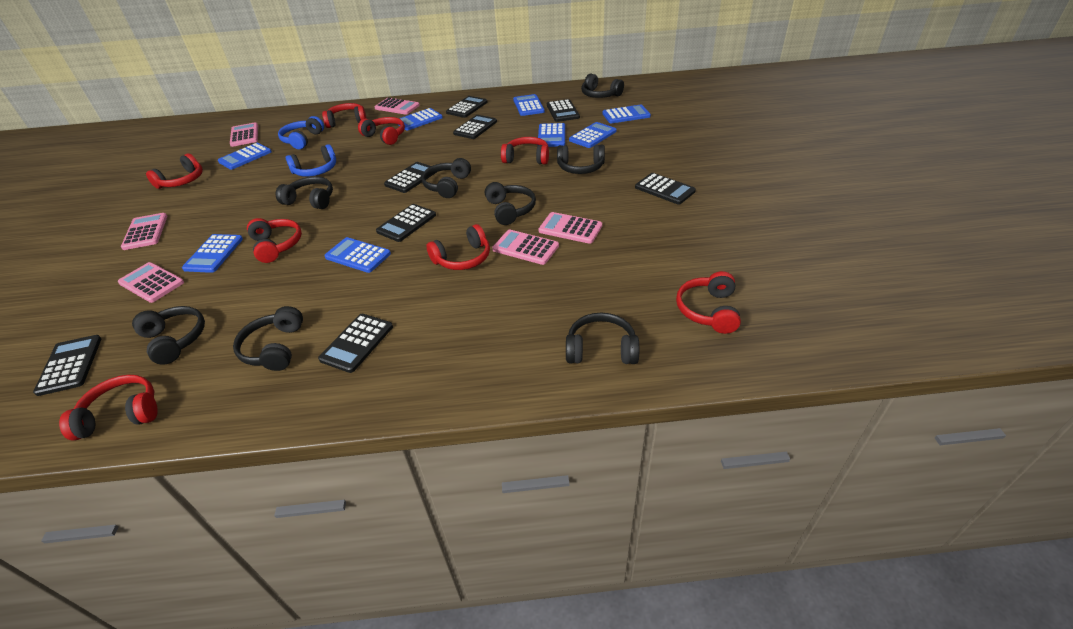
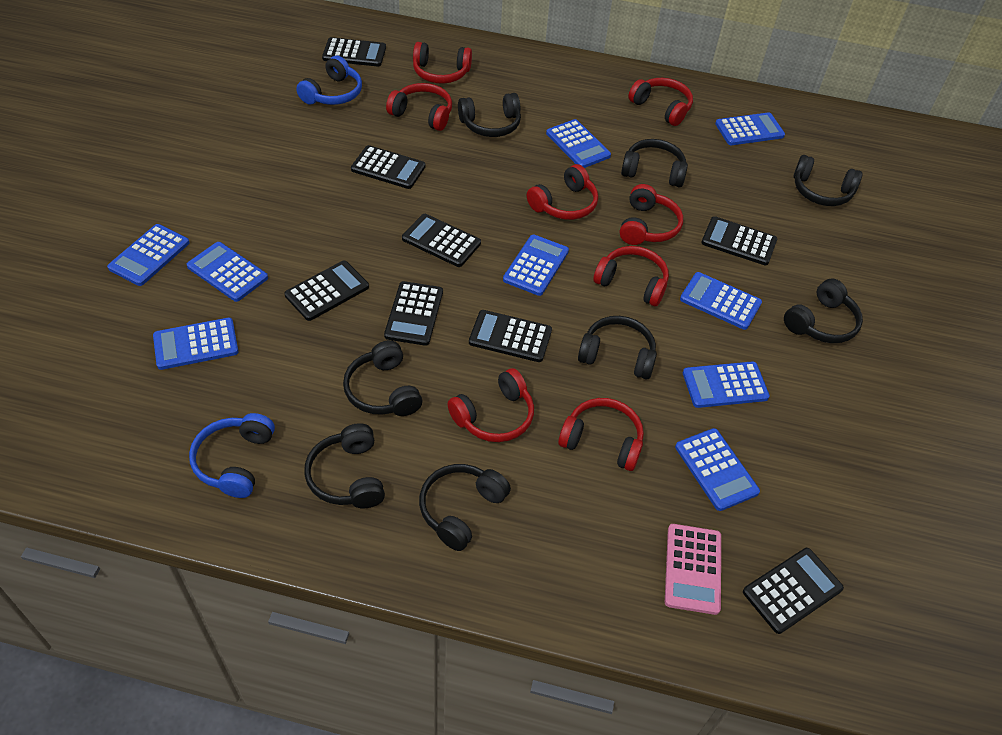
blue calculator: [182,234,243,273] [218,143,272,170] [324,237,391,273] [397,108,443,130] [513,94,545,116] [538,123,565,147] [569,122,616,148] [602,105,651,123] = 8 -> [107,224,190,286] [153,318,239,370] [187,242,268,302] [503,235,569,296] [546,119,611,168] [675,428,760,511] [680,272,762,330] [683,361,770,408] [715,112,785,145] = 9
pink calculator: [118,262,184,303] [121,213,167,250] [230,122,258,147] [375,98,420,115] [492,230,559,265] [539,212,602,244] = 6 -> [665,524,721,615] = 1

